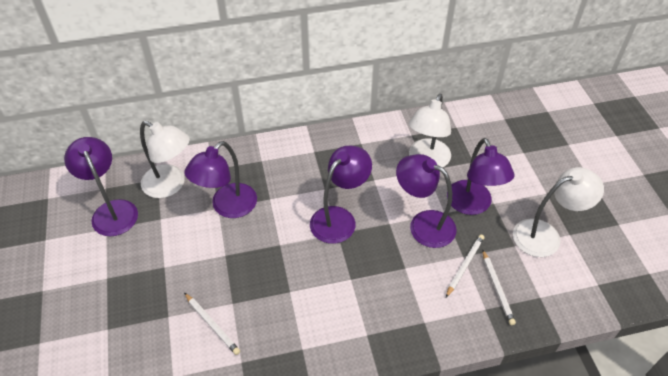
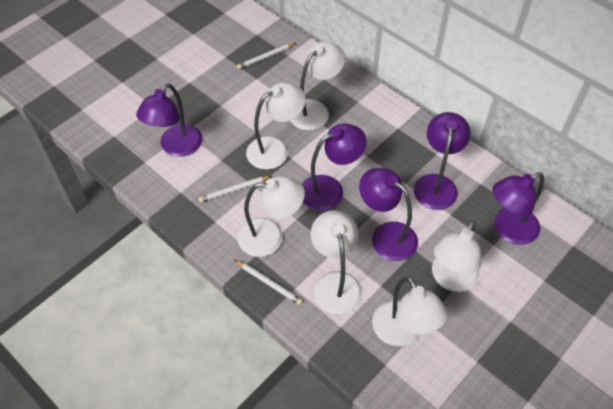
white lamp: [140,121,190,198] [409,94,451,167] [513,167,604,257] = 3 -> [237,176,305,257] [246,82,306,170] [290,42,345,130] [311,210,362,314] [372,277,448,346] [432,221,481,292] = 6

